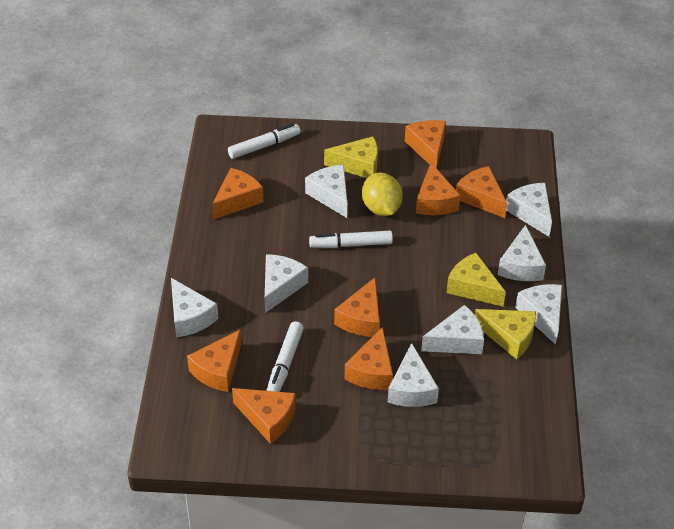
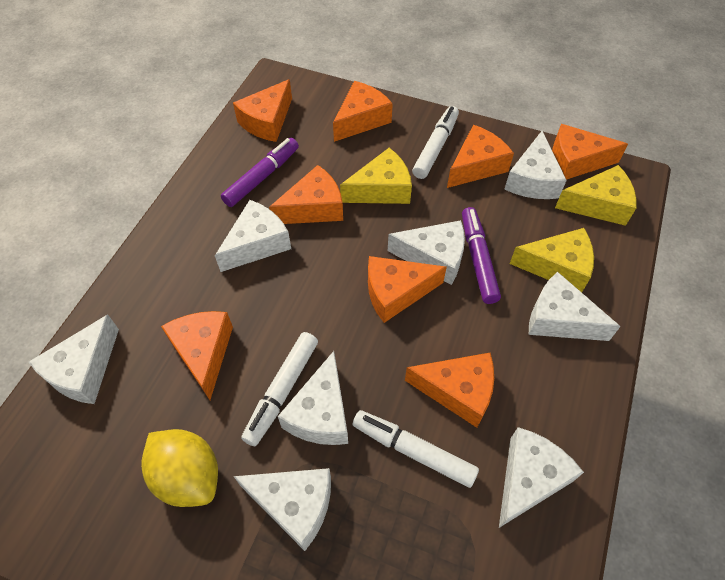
purple marker: none = 0 -> [221,138,299,207] [462,207,501,304] = 2

